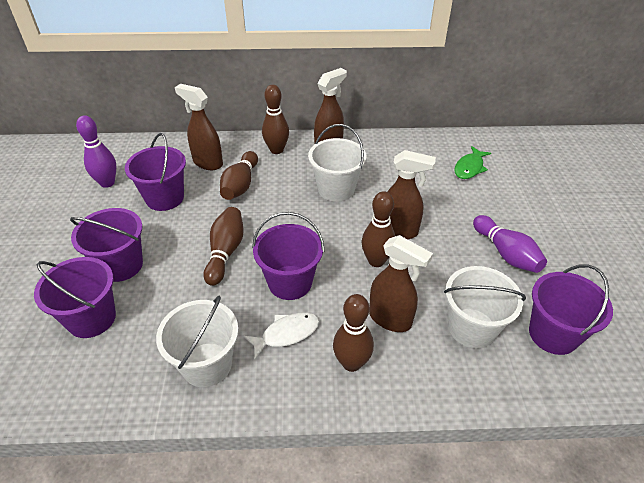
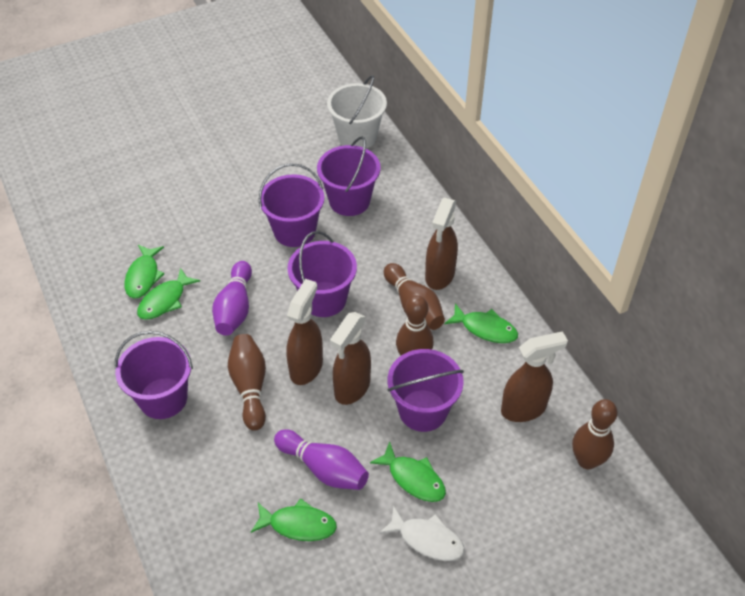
brown bowling pin: [203,207,244,286] [220,151,258,200] [262,85,289,154] [333,294,374,372] [362,191,395,267] = 5 -> [228,334,266,431] [384,263,445,330] [396,295,434,356] [572,399,618,469] = 4
green fish: [454,146,491,179] = 1 -> [124,245,164,299] [137,268,200,320] [251,498,337,541] [370,442,446,502] [444,303,518,343] = 5
white bucket: [156,296,239,387] [308,124,367,202] [444,266,526,348] = 3 -> [327,75,387,149] = 1

